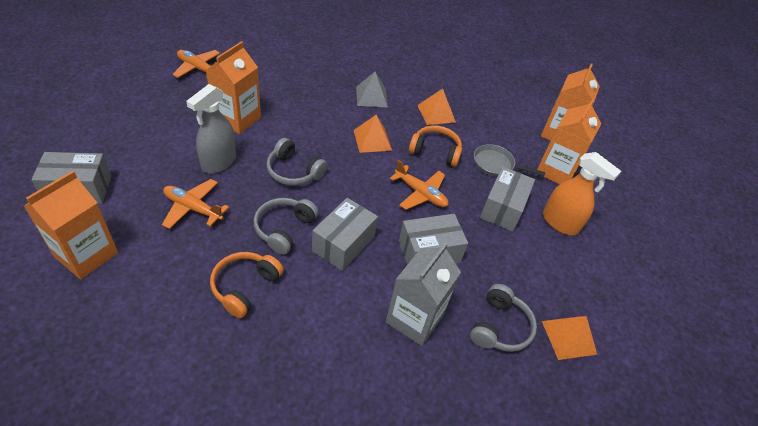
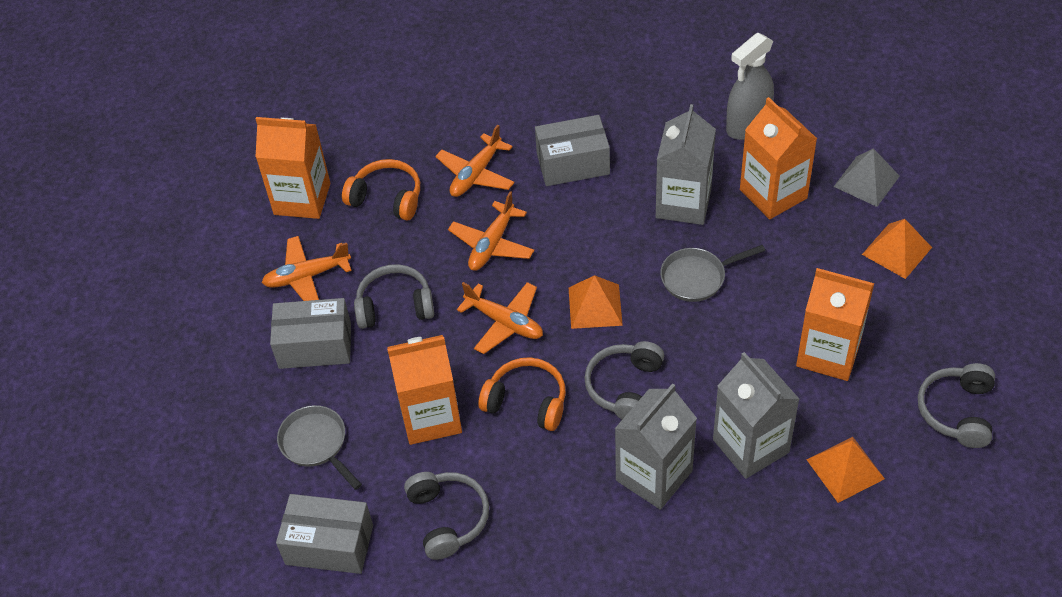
grey box: [31,152,111,204] [312,198,378,271] [399,214,468,265] [480,166,535,232] = 4 -> [270,298,351,369] [276,494,373,574] [535,115,610,186] = 3
grey carton: [386,242,461,346] = 1 -> [615,383,697,510] [656,104,716,225] [713,352,800,479] = 3
grey headphones: [254,198,318,255] [266,138,328,186] [470,284,537,352] = 3 -> [354,264,434,329] [404,472,489,560] [584,341,664,419] [918,363,995,448] = 4
grey pan: [474,144,545,177] = 1 -> [277,405,362,490] [660,245,765,302] = 2
orange plane: [162,179,229,229] [172,50,220,78] [390,160,448,210] = 3 -> [262,236,352,301] [435,125,515,197] [448,191,535,271] [457,282,543,354] = 4
orange spray bottle: [543,152,621,235] = 1 -> none = 0

